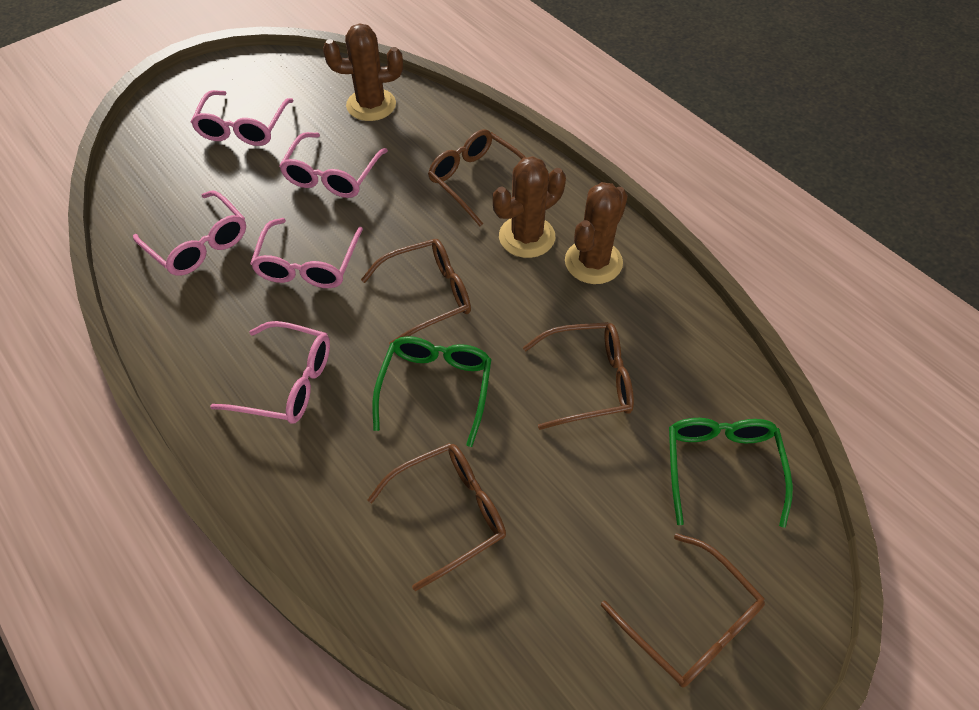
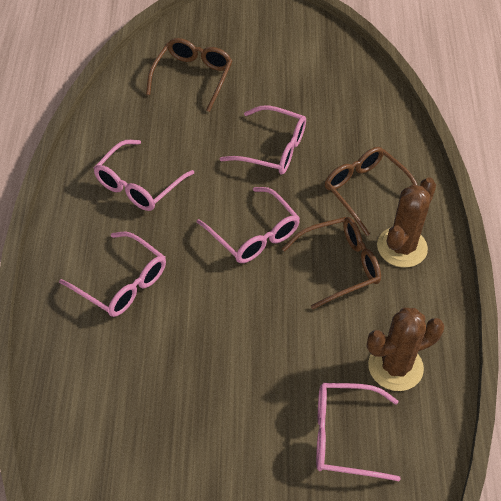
brown cactus: [323,24,403,121] [493,156,566,258] [565,182,628,284] = 3 -> [367,308,445,391] [377,177,436,268] = 2
brown glasses: [361,239,471,344] [367,443,506,591] [428,129,526,226] [523,322,634,430] [601,533,765,687] = 5 -> [146,38,232,112] [282,217,381,309] [325,147,418,236] = 3
green glasses: [372,336,492,447] [669,418,793,528] = 2 -> none = 0

